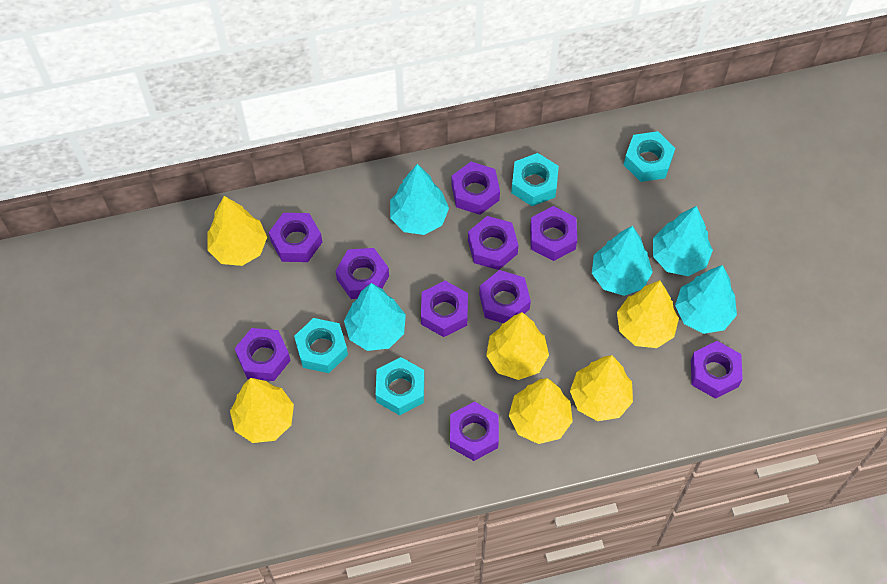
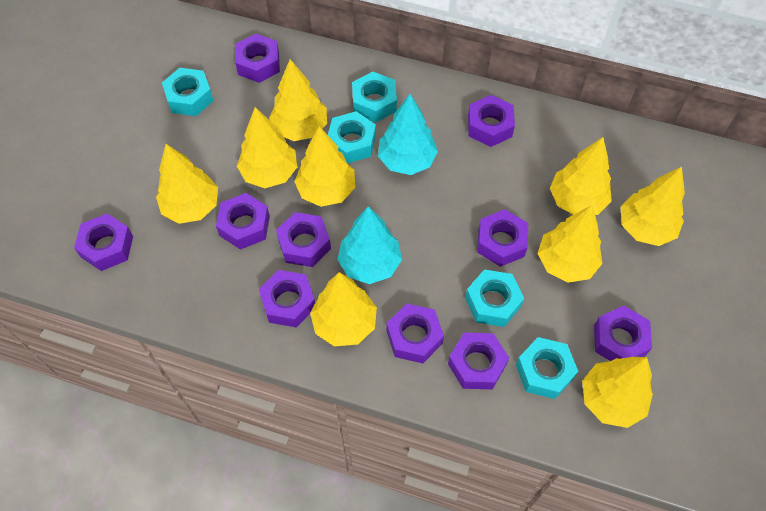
turquoise nut: [294,318,348,373] [376,357,424,415] [511,153,559,206] [624,131,675,182] = 4 -> [162,68,214,116] [328,111,376,163] [352,72,397,122] [465,269,524,327] [516,337,578,399] = 5
turquoise tree: [344,283,406,351] [390,164,449,235] [592,226,653,296] [653,206,713,276] [675,265,737,334] = 5 -> [337,206,402,284] [378,94,438,175] = 2
yellow tree: [208,196,267,266] [230,378,294,443] [486,312,549,380] [509,378,573,444] [570,355,633,421] [617,280,679,348] = 6 -> [156,144,218,224] [237,107,297,188] [269,59,327,141] [294,126,355,207] [310,272,377,346] [538,205,602,283] [550,137,612,215] [582,357,653,428] [621,167,685,246] = 9

